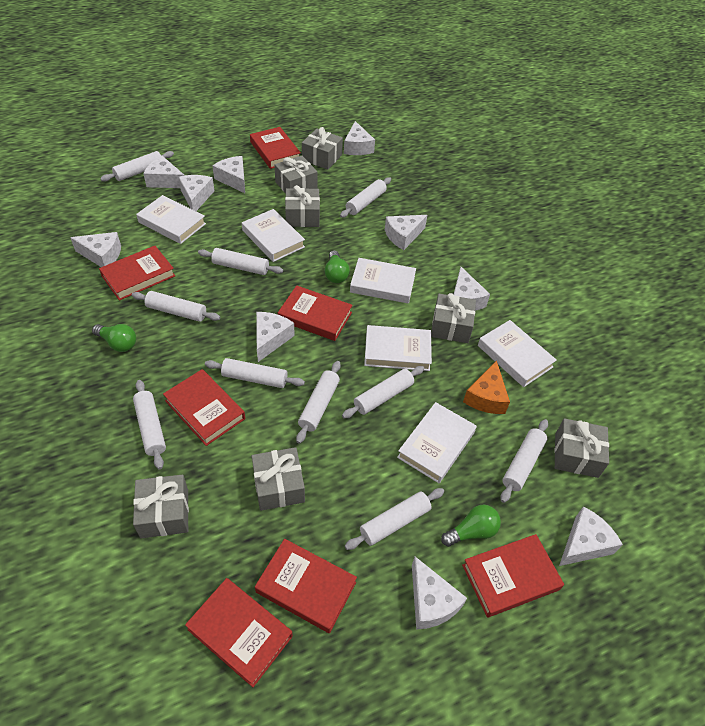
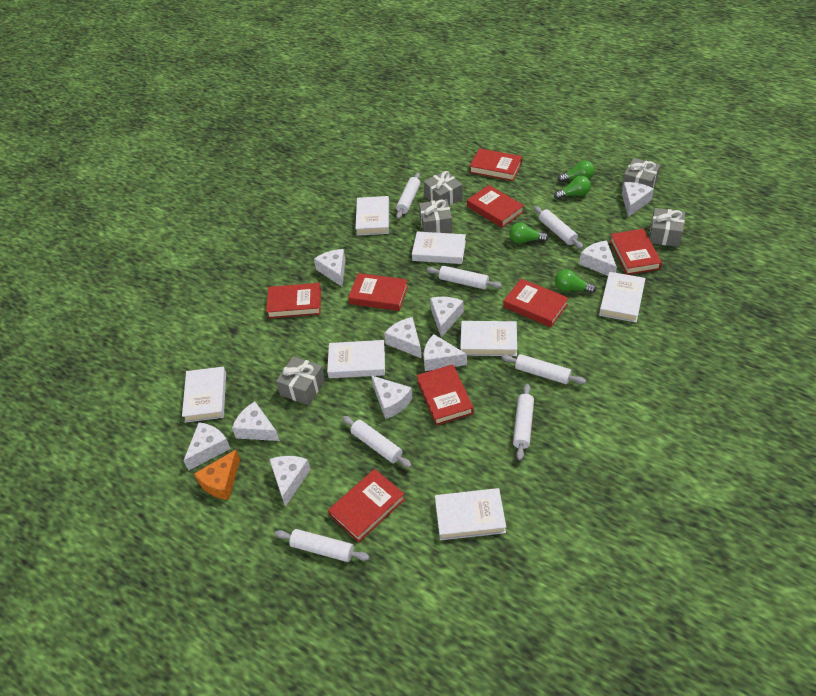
green light bulb: [92,324,136,352] [325,250,350,283] [441,504,501,547] = 3 -> [509,222,549,244] [554,176,591,199] [555,269,596,294] [558,160,595,182] = 4
grey gift: [133,475,189,538] [252,447,305,511] [275,156,318,194] [285,185,320,227] [302,127,343,170] [431,293,476,343] [554,418,609,478] = 7 -> [276,356,325,405] [419,199,453,233] [423,171,463,206] [621,158,661,190] [649,208,685,247] = 5
red book: [99,246,175,301] [163,369,245,446] [185,578,293,687] [250,127,301,169] [255,539,357,633] [278,285,352,341] [462,534,564,617] = 7 -> [266,283,321,319] [328,469,405,542] [348,273,408,311] [417,364,474,425] [467,185,524,228] [469,148,522,181] [503,279,568,327] [610,229,662,275] = 8
white book: [136,195,206,244] [242,209,305,262] [350,258,416,304] [364,325,432,371] [397,402,477,483] [478,320,557,387] = 6 -> [182,367,226,423] [327,340,385,378] [355,196,389,236] [412,231,466,264] [435,488,506,540] [460,321,517,356] [599,272,646,323] = 7
white rolling pin: [100,151,174,182] [132,291,220,322] [133,380,166,470] [198,248,283,275] [205,358,305,388] [296,361,341,444] [340,177,391,218] [342,366,424,418] [345,488,444,550] [500,419,548,503] = 10 -> [275,529,370,562] [343,416,412,468] [396,173,420,219] [427,266,502,289] [502,354,586,384] [513,384,534,460] [534,206,583,249] = 7

